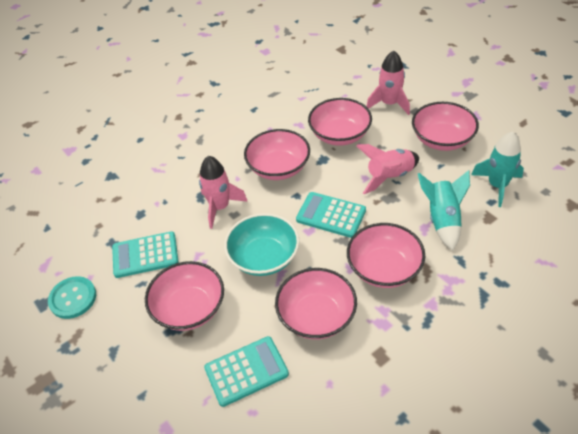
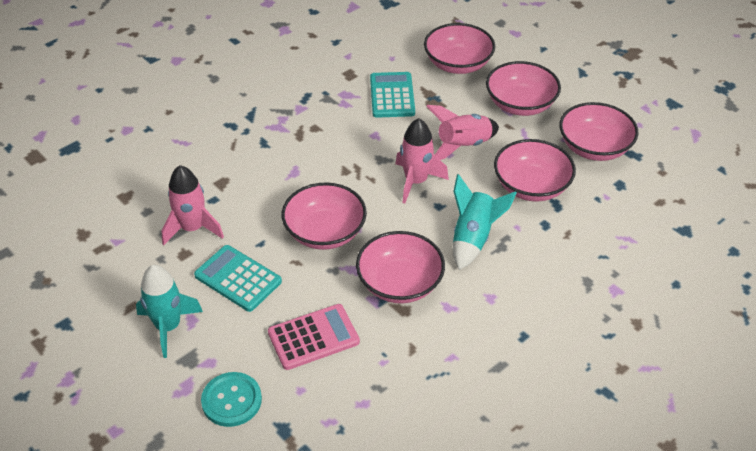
pink calculator: none = 0 -> [268,304,360,370] = 1
turquoise bowl: [224,213,299,276] = 1 -> none = 0
turquoise calculator: [112,231,179,278] [204,336,289,407] [296,192,366,238] = 3 -> [194,245,282,312] [370,72,415,118] = 2

